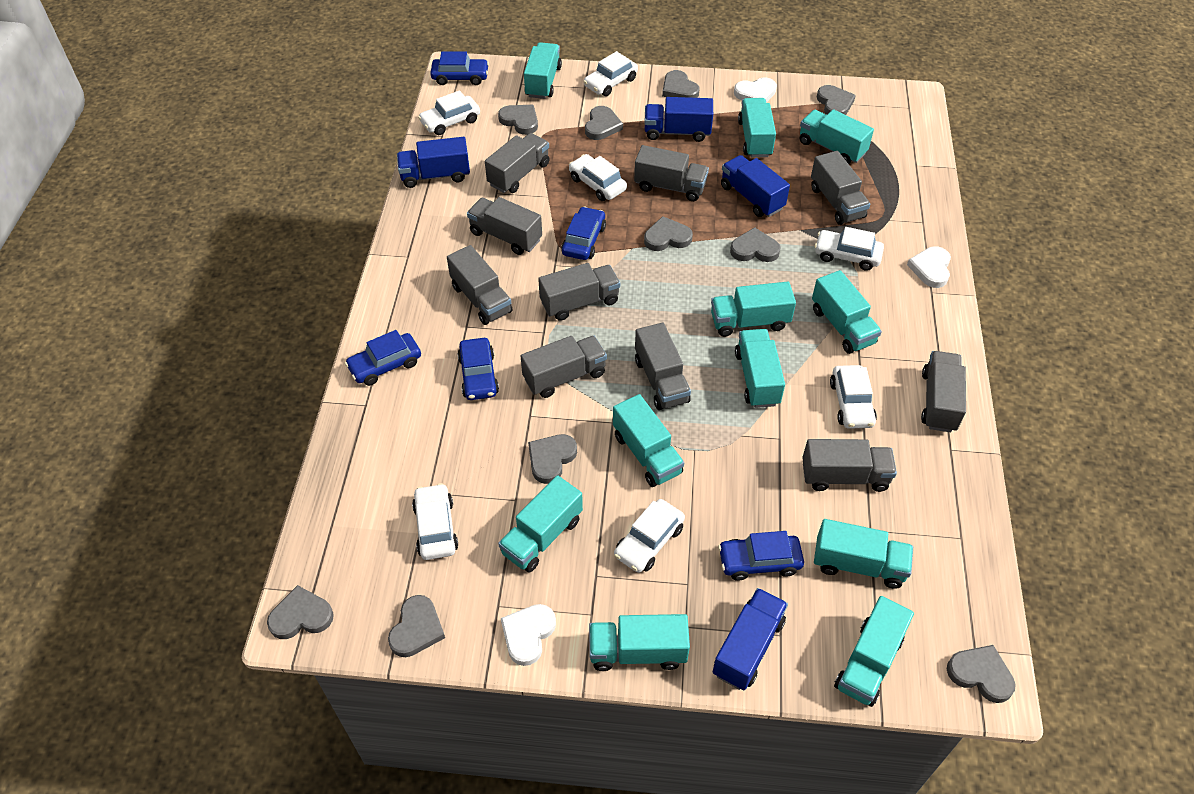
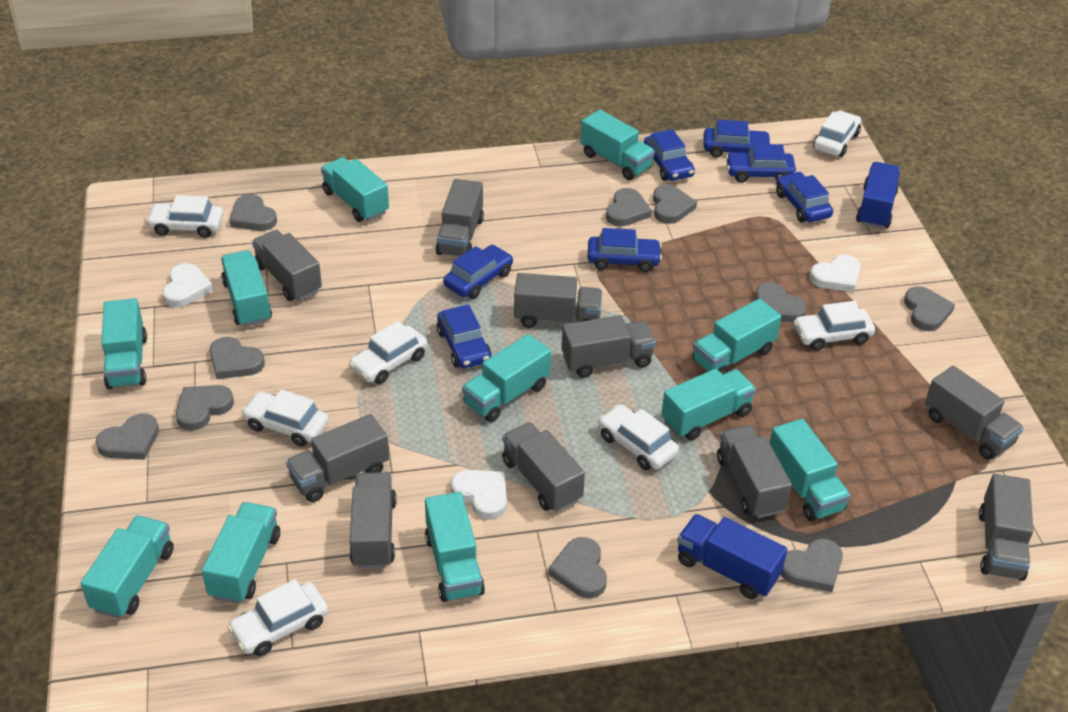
blue car: [345,330,421,386] [430,51,489,85] [457,338,499,400] [561,207,606,260] [718,531,804,581] = 5 -> [437,304,492,368] [443,245,513,299] [587,228,662,272] [644,129,695,181] [704,120,771,158] [726,144,796,183] [776,172,833,222] = 7
blue truck: [397,137,470,188] [644,97,713,142] [713,588,788,690] [721,155,790,217] = 4 -> [677,514,787,599] [856,162,900,229] = 2

